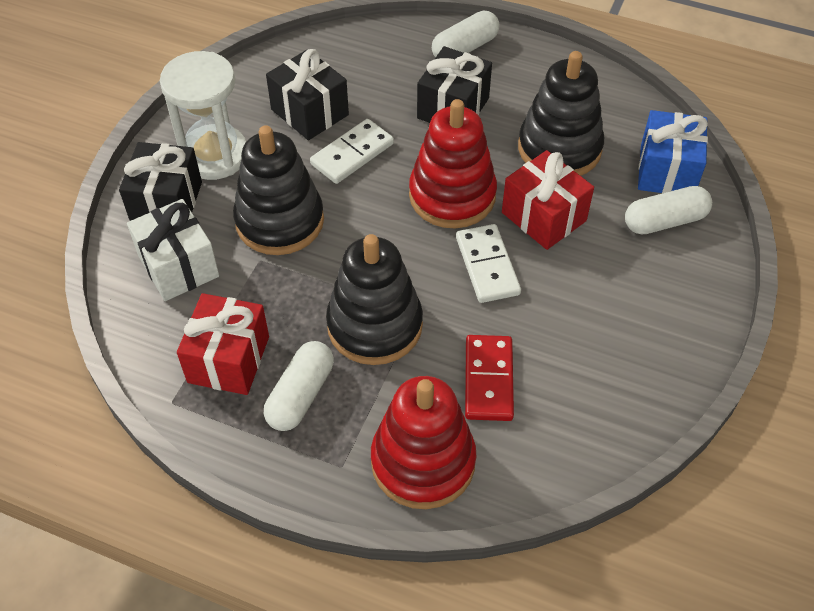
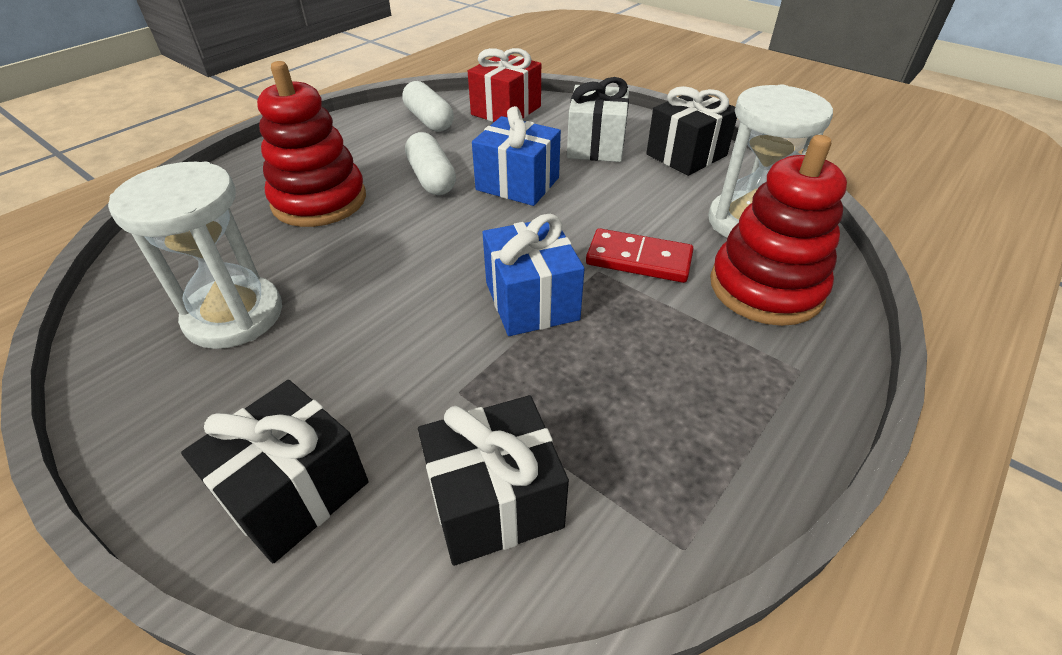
black stacking toy: [233,125,324,255] [326,234,423,365] [518,51,604,176] = 3 -> none = 0
blue gift: [638,110,708,193] = 1 -> [472,106,561,206] [483,214,585,336] = 2
red gift: [177,293,269,395] [502,150,594,250] = 2 -> [468,48,541,122] = 1
white capsule: [264,341,334,431] [432,11,499,58] [625,186,712,234] = 3 -> [402,81,454,132] [405,132,456,195] = 2
white domino: [310,119,394,184] [456,224,521,303] = 2 -> none = 0
white hourglass: [160,51,246,180] = 1 -> [108,162,282,349] [708,85,833,238] = 2

